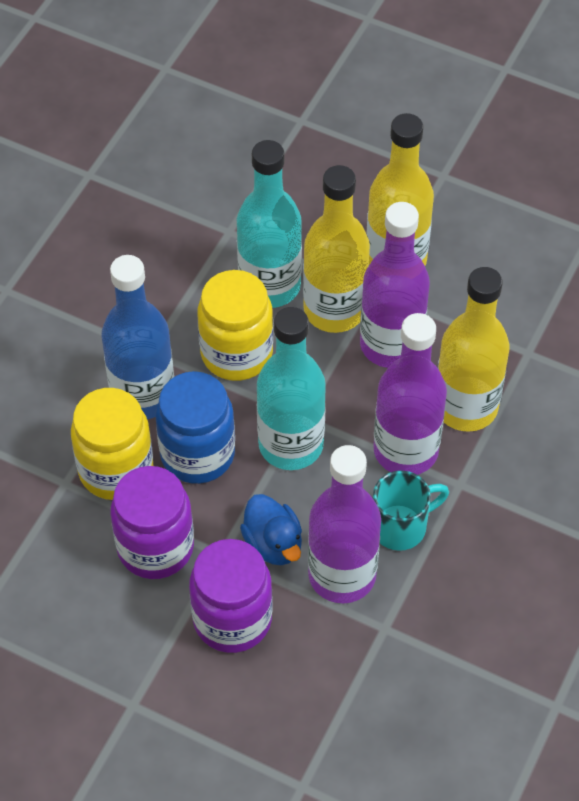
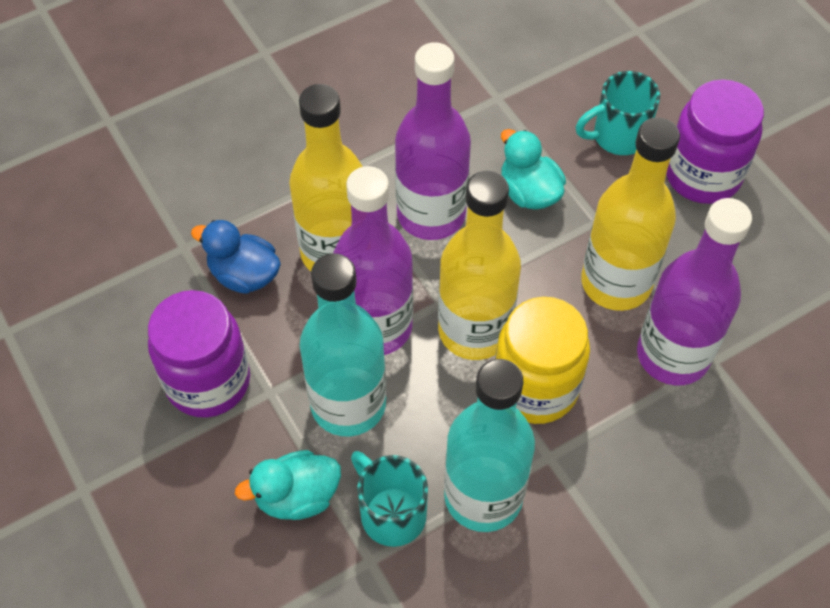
blue bottle: [101,255,174,419] = 1 -> none = 0
blue jar: [155,371,235,484] = 1 -> none = 0
turquoise duck: none = 0 -> [235,450,341,520] [501,129,566,210] = 2
turquoise mug: [373,471,449,551] = 1 -> [351,451,428,547] [575,71,660,155] = 2
yellow jar: [71,388,153,500] [197,270,273,381] = 2 -> [495,297,590,424] = 1

